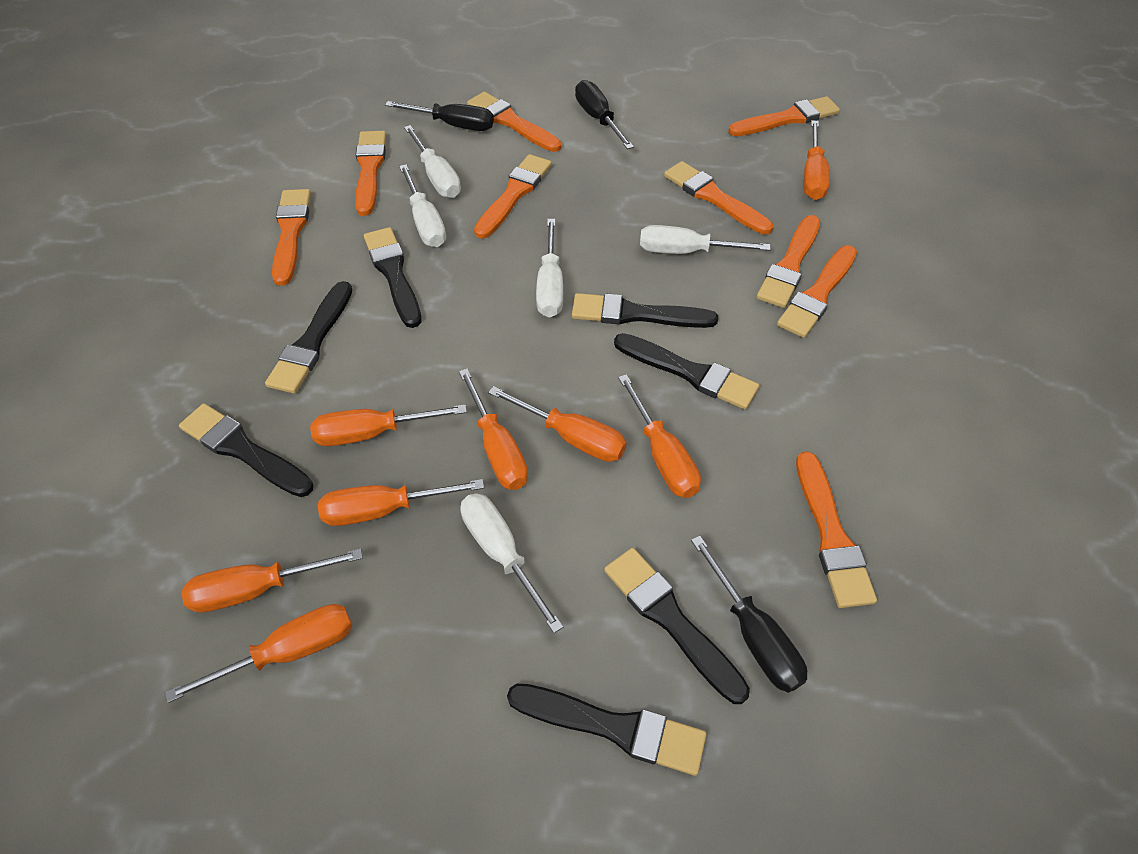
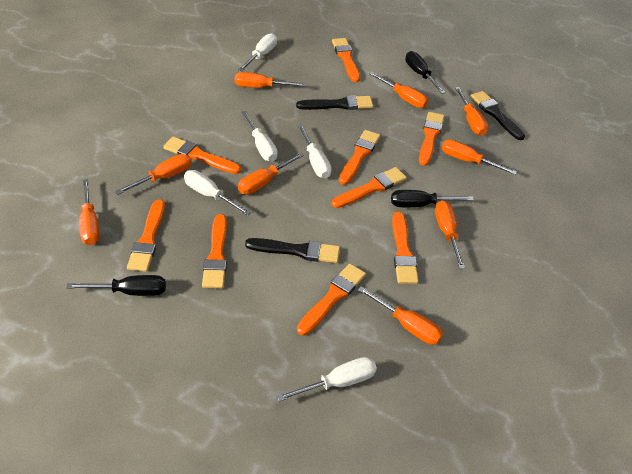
black brush: [179,403,313,497] [265,281,352,394] [364,227,422,328] [507,684,707,776] [572,293,718,328] [604,548,750,704] [614,333,759,409] = 7 -> [245,238,340,263] [296,95,373,110] [470,91,525,140] = 3
orange screwdriver: [165,604,352,703] [181,549,363,613] [310,405,467,446] [318,479,484,526] [459,368,528,490] [488,386,627,462] [618,374,701,498] [803,120,830,200] = 8 -> [79,179,99,245] [115,154,192,195] [234,72,306,88] [238,153,304,194] [358,286,443,345] [369,72,429,108] [435,200,465,269] [442,139,517,175] [455,87,488,136] = 9

